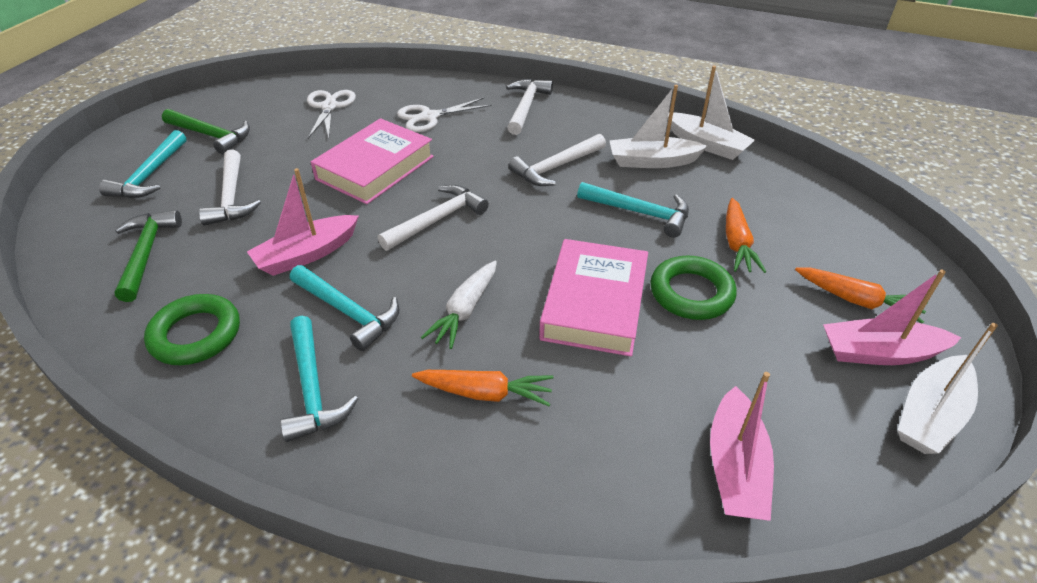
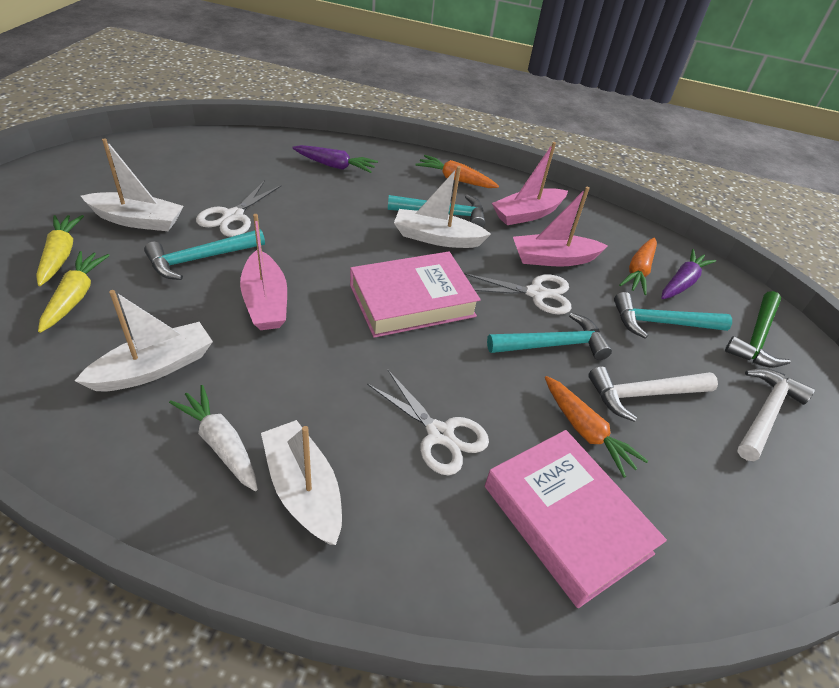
green hammer: [114,210,182,302] [162,109,250,154] = 2 -> [725,291,790,368] = 1
green ring: [144,294,240,365] [651,256,737,320] = 2 -> none = 0
purple carrot: none = 0 -> [292,145,378,173] [661,249,716,299] = 2
white boat: [609,85,708,168] [668,66,755,160] [898,323,998,454] = 3 -> [75,290,213,391] [81,138,184,231] [261,420,342,545] [394,166,491,248] = 4
white hammer: [199,149,261,225] [378,185,489,251] [506,79,553,135] [509,134,606,186] = 4 -> [588,366,718,422] [737,368,815,461] = 2
white scissors: [307,90,356,138] [397,98,492,132] = 2 -> [196,180,282,237] [367,370,489,475] [464,273,571,315] = 3
yellow carrot: none = 0 -> [36,215,84,286] [38,251,110,333] = 2

